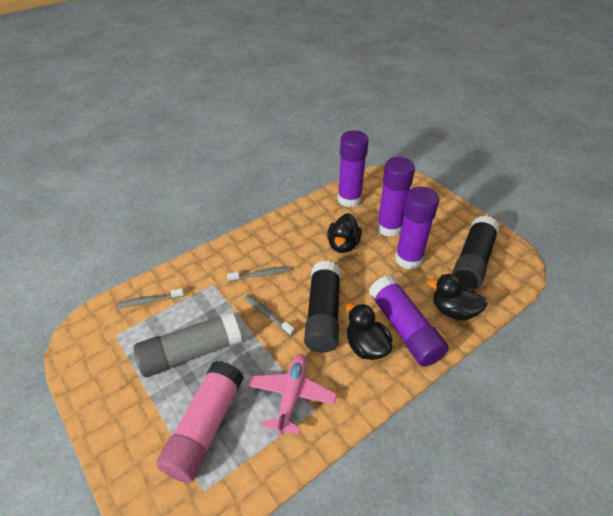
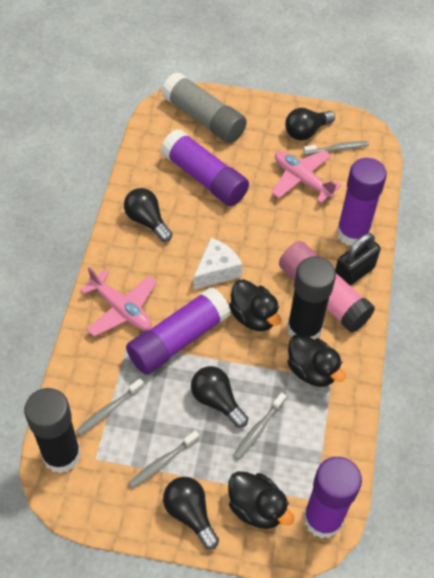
black light bulb: none = 0 -> [124,188,172,242] [163,477,219,549] [191,366,248,428] [285,108,335,140] = 4
black padlock: none = 0 -> [335,233,381,286] = 1
grey toothbrush: [116,288,184,308] [227,266,290,282] [244,295,294,336] = 3 -> [76,378,144,436] [128,431,199,489] [233,392,286,460] [303,141,369,155] = 4
pink plane: [248,354,337,435] = 1 -> [80,267,157,337] [272,150,342,203] = 2
white cheese: none = 0 -> [193,238,243,290] = 1

